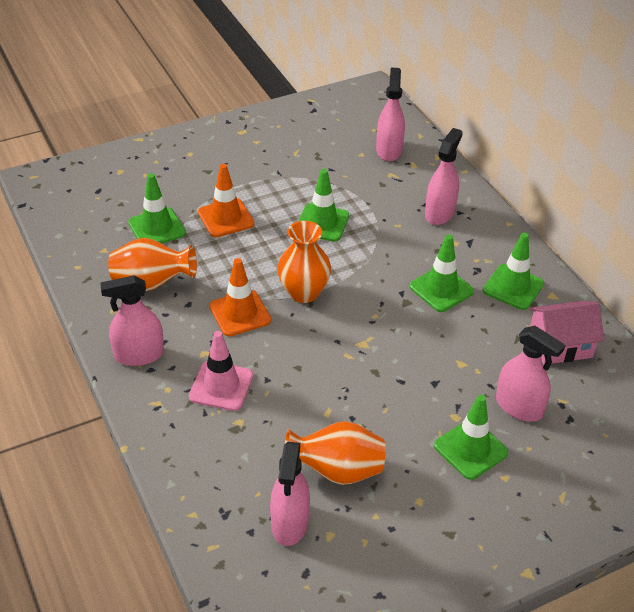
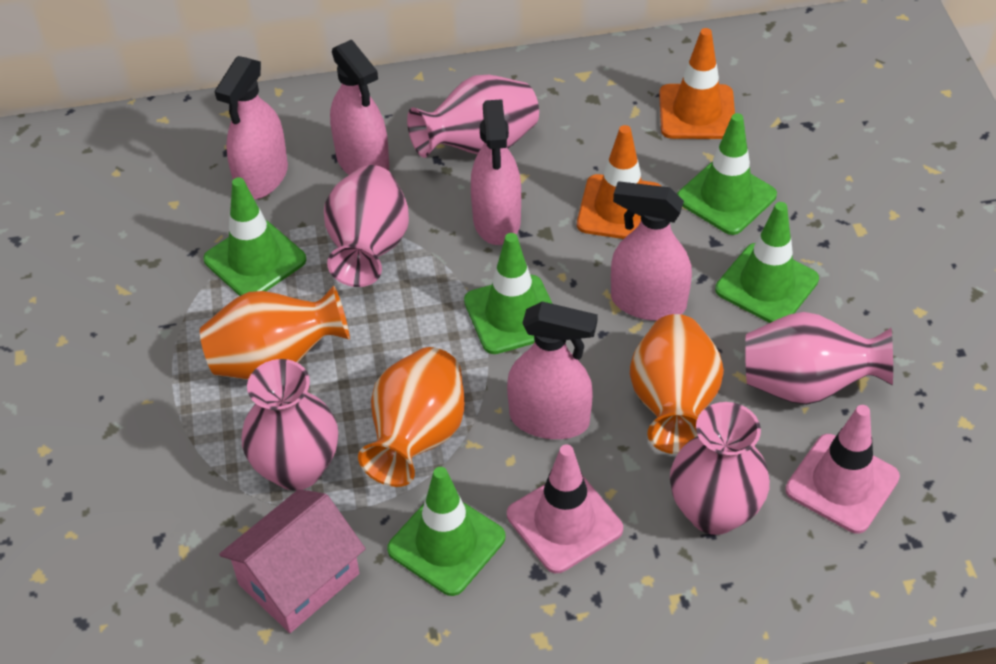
pink traffic cone: [189,331,253,411] = 1 -> [507,444,623,573] [785,405,900,534] = 2
pink vase: none = 0 -> [241,359,338,491] [324,165,409,287] [407,75,539,158] [670,402,770,535] [745,312,893,405] = 5

